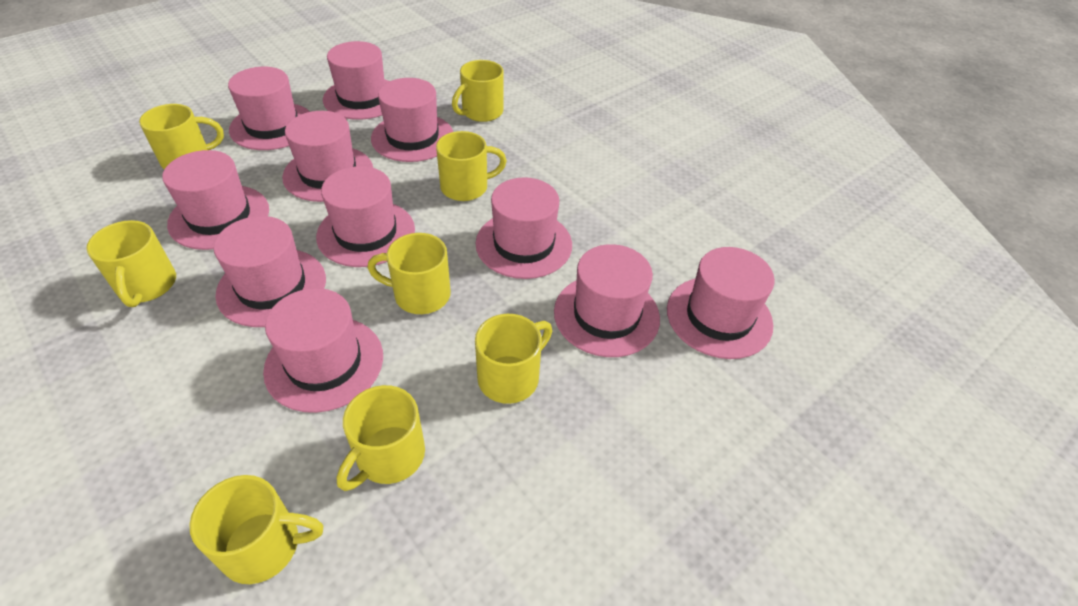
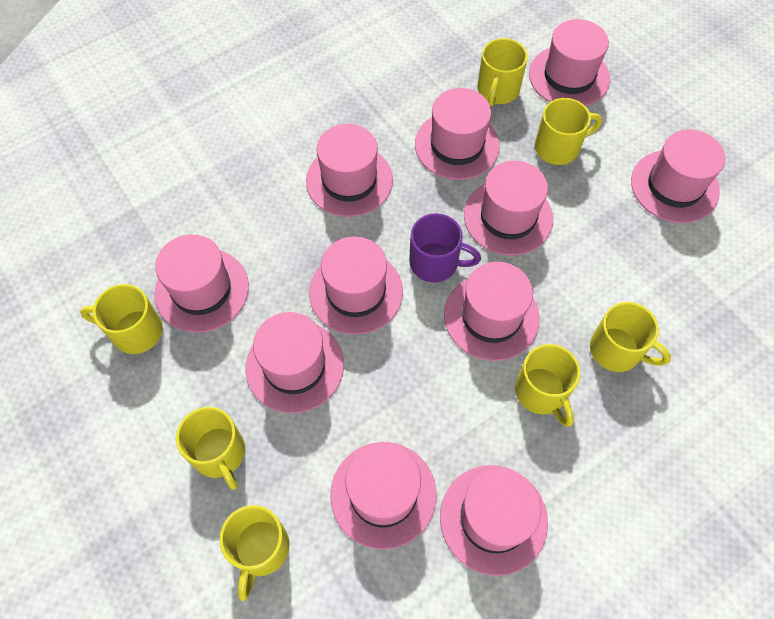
purple mug: none = 0 -> [409,213,481,282] = 1
yellow mug: [86,220,176,307] [139,104,224,169] [189,475,323,584] [337,385,425,491] [368,233,451,314] [436,131,507,201] [452,60,504,122] [475,314,552,404] = 8 -> [80,284,163,354] [176,407,245,490] [220,505,289,601] [477,38,528,107] [515,344,580,427] [535,98,602,165] [590,302,671,372] = 7

